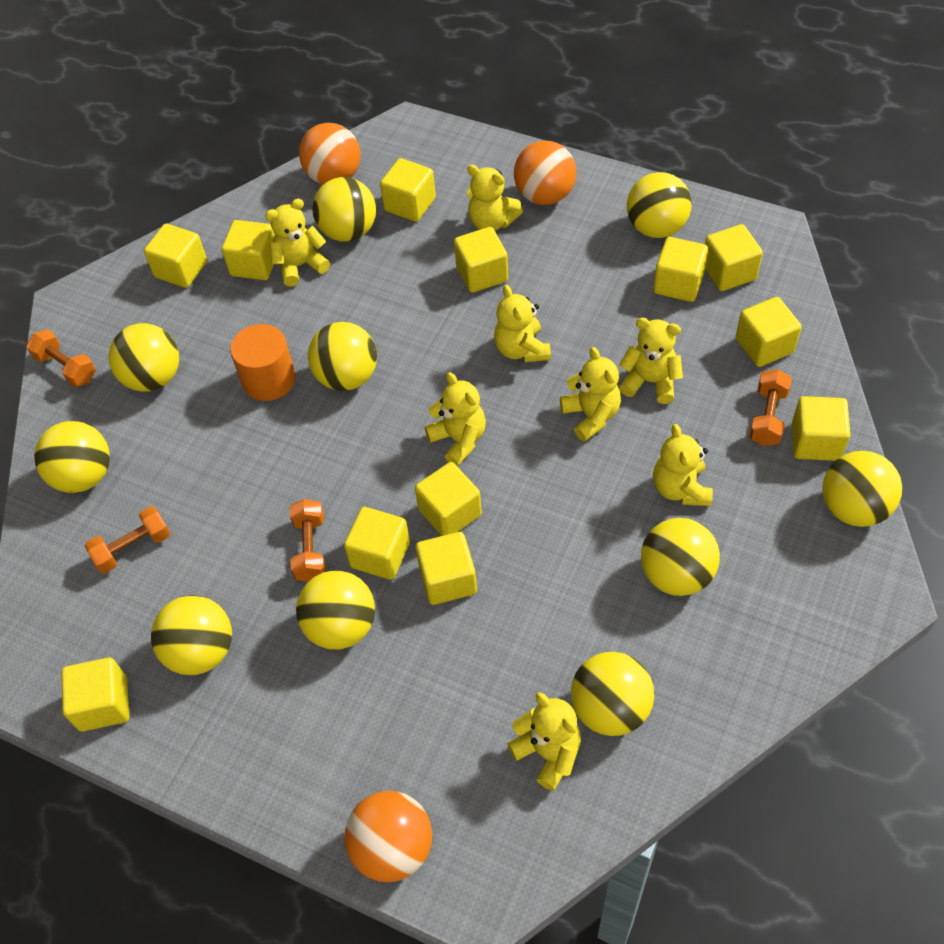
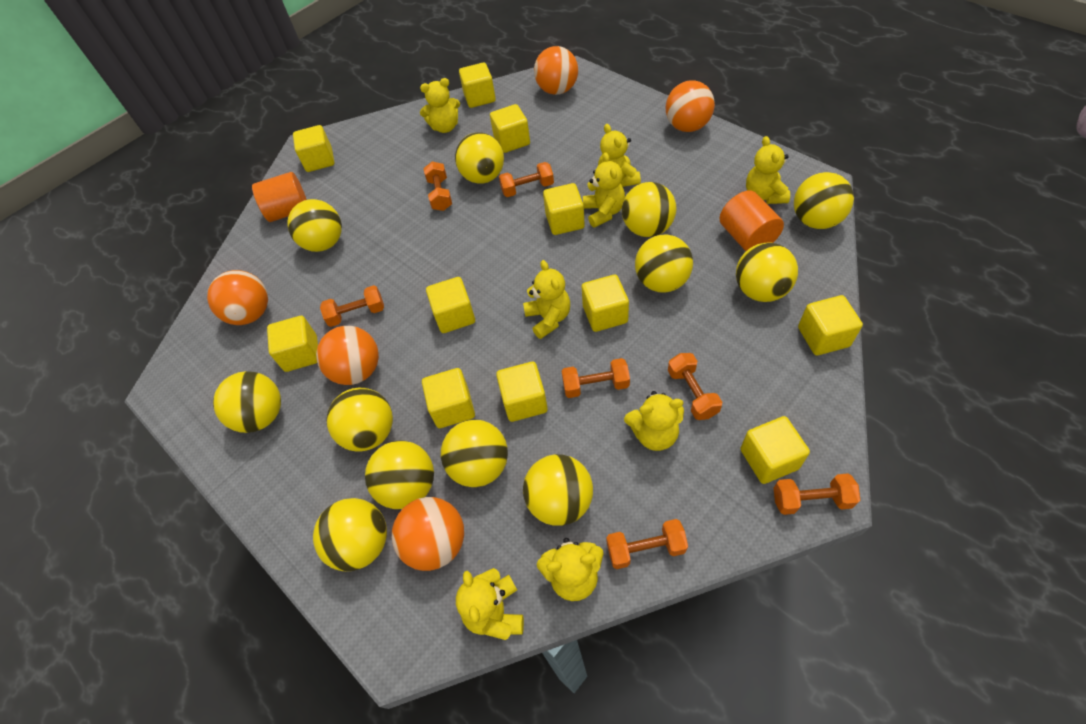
orange ball: [299,123,360,185] [344,791,432,882] [514,140,576,205] = 3 -> [207,270,268,325] [316,326,379,385] [392,497,464,571] [534,46,578,95] [666,81,715,132] = 5
orange cylinder: [230,324,296,401] = 1 -> [252,172,307,222] [720,191,784,251] = 2
orange dumbbell: [26,329,96,387] [85,506,170,573] [290,499,326,582] [749,369,792,446] = 4 -> [320,285,384,327] [423,161,452,211] [499,162,554,197] [562,358,630,398] [606,519,688,569] [668,353,722,420] [773,473,860,515] = 7
yellow ball: [34,421,110,493] [108,323,179,392] [151,595,232,675] [296,570,375,650] [308,322,377,391] [312,177,376,242] [571,652,654,736] [627,172,692,238] [641,518,720,596] [822,451,902,527] = 10 -> [213,371,281,433] [287,199,342,252] [313,498,387,571] [327,388,393,452] [365,441,434,509] [441,420,508,487] [455,133,504,184] [523,454,593,526] [622,182,676,237] [635,235,693,292] [736,243,798,302] [794,172,854,229] = 12
yellow cube: [61,657,129,732] [144,224,207,288] [222,220,275,280] [344,507,410,580] [380,158,436,222] [415,462,482,536] [416,532,477,605] [454,227,508,293] [653,237,708,302] [705,224,763,291] [736,297,801,367] [792,396,850,461] = 12 -> [267,316,318,372] [293,125,334,172] [422,368,475,428] [426,277,475,333] [459,62,496,108] [490,104,530,153] [496,362,548,422] [543,183,585,235] [582,274,629,332] [740,416,810,484] [798,295,863,355] = 11

